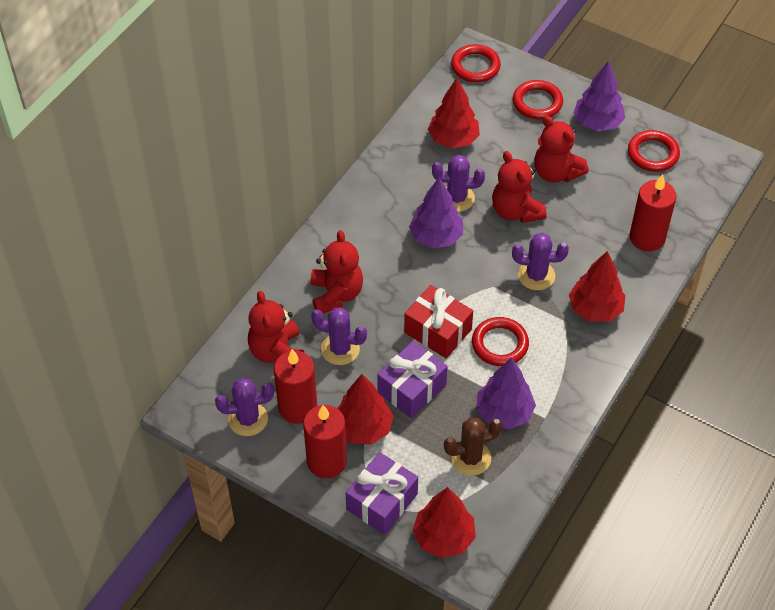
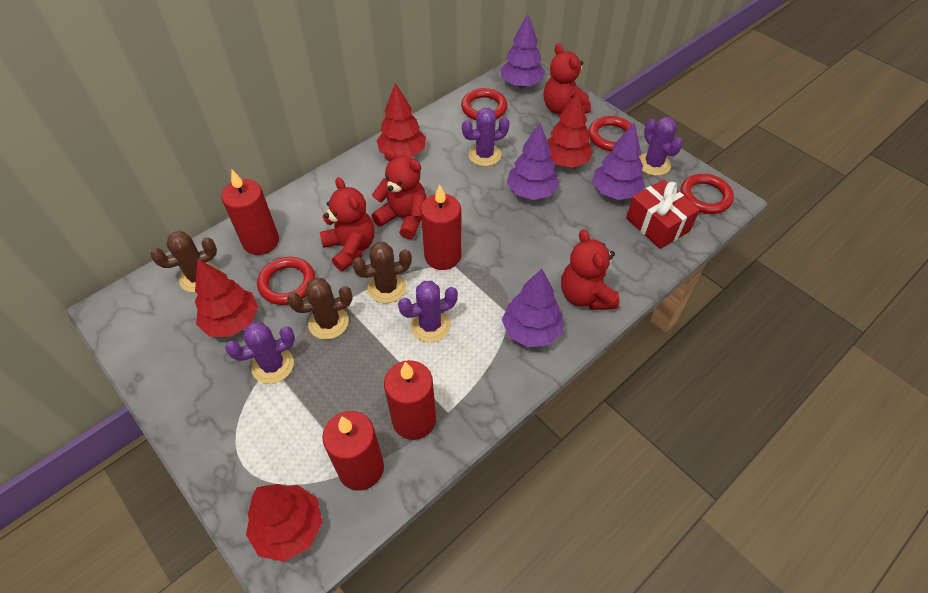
brown cactus: [444,418,502,476] = 1 -> [150,231,217,293] [287,278,353,339] [352,242,412,303] = 3
purple gift: [346,452,418,535] [377,341,448,418] = 2 -> none = 0
purple tree: [409,178,463,248] [476,357,536,429] [574,61,625,132] = 3 -> [500,14,545,87] [502,269,563,347] [507,123,559,200] [592,122,645,200] = 4
red candle: [274,349,317,424] [303,405,347,478] [629,174,677,251] = 3 -> [221,170,279,255] [322,411,384,491] [384,360,436,440] [421,185,461,270] = 4

